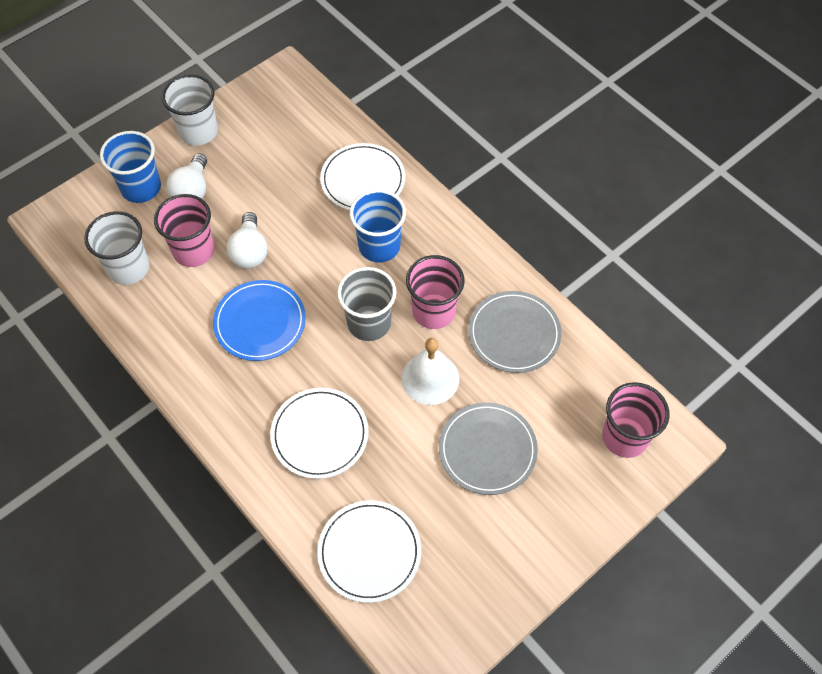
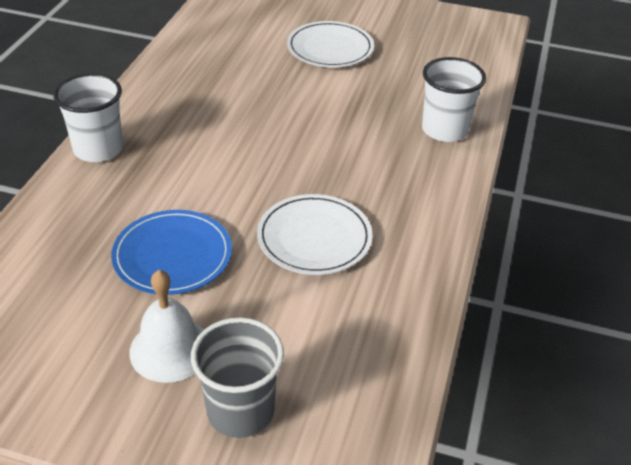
blue cup: [100,131,161,203] [350,190,406,262] = 2 -> none = 0
grey plate: [439,403,538,495] [468,291,561,373] = 2 -> none = 0
pink cup: [154,194,215,267] [406,255,465,329] [602,382,670,458] = 3 -> none = 0
white light bulb: [167,153,207,199] [227,212,267,269] = 2 -> none = 0
white plate: [270,388,369,479] [317,500,421,603] [320,143,405,211] = 3 -> [257,194,373,275] [287,21,374,67] = 2

